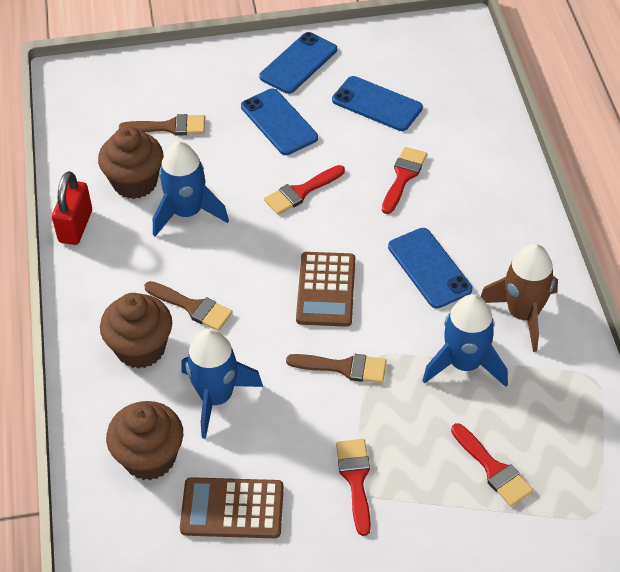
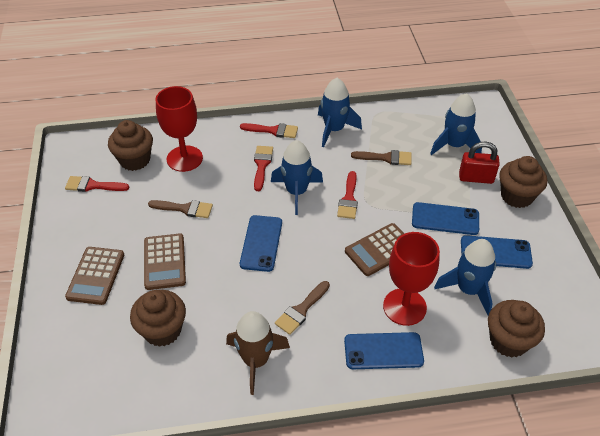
blue rocket: [153,141,229,236] [181,329,263,439] [422,294,508,387] = 3 -> [271,140,323,215] [318,78,362,147] [430,93,482,155] [434,239,496,316] = 4
brown calculator: [180,477,284,538] [296,252,355,327] = 2 -> [65,247,124,305] [144,233,186,290] [345,223,404,276] = 3
brown cupcake: [98,126,163,199] [100,293,172,369] [106,401,183,480] = 3 -> [108,120,153,171] [130,290,186,347] [488,300,545,358] [499,156,547,208] = 4
red goblet: none = 0 -> [156,86,203,172] [383,232,440,326] = 2

